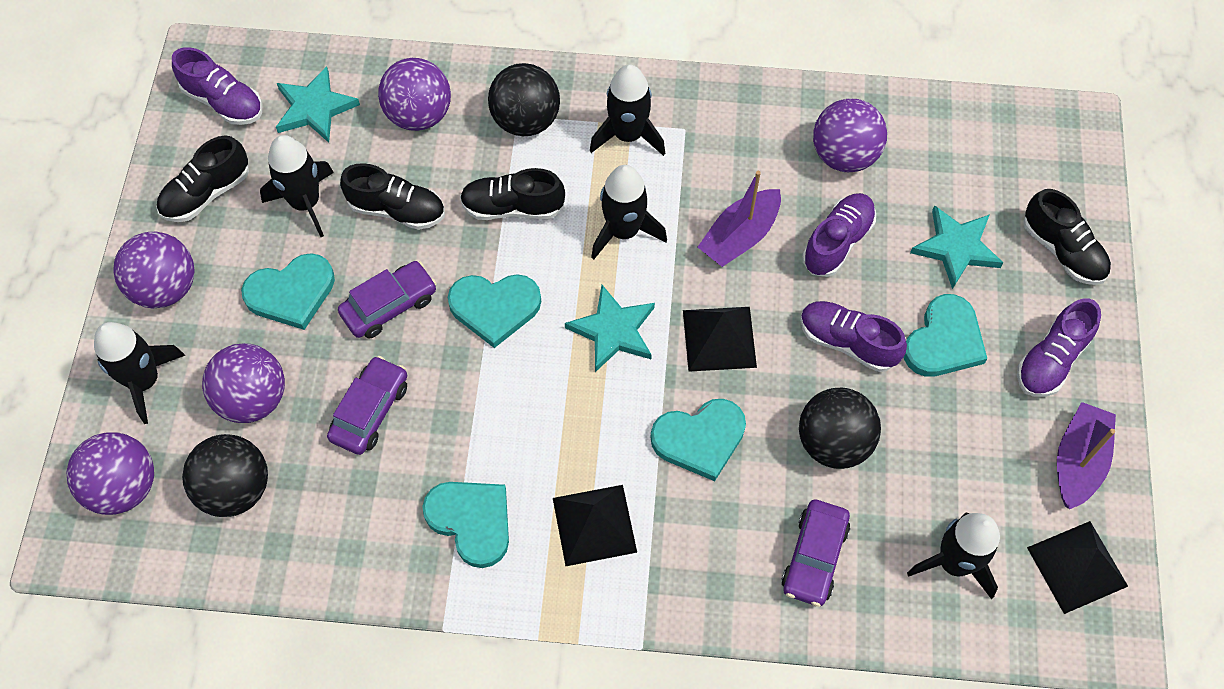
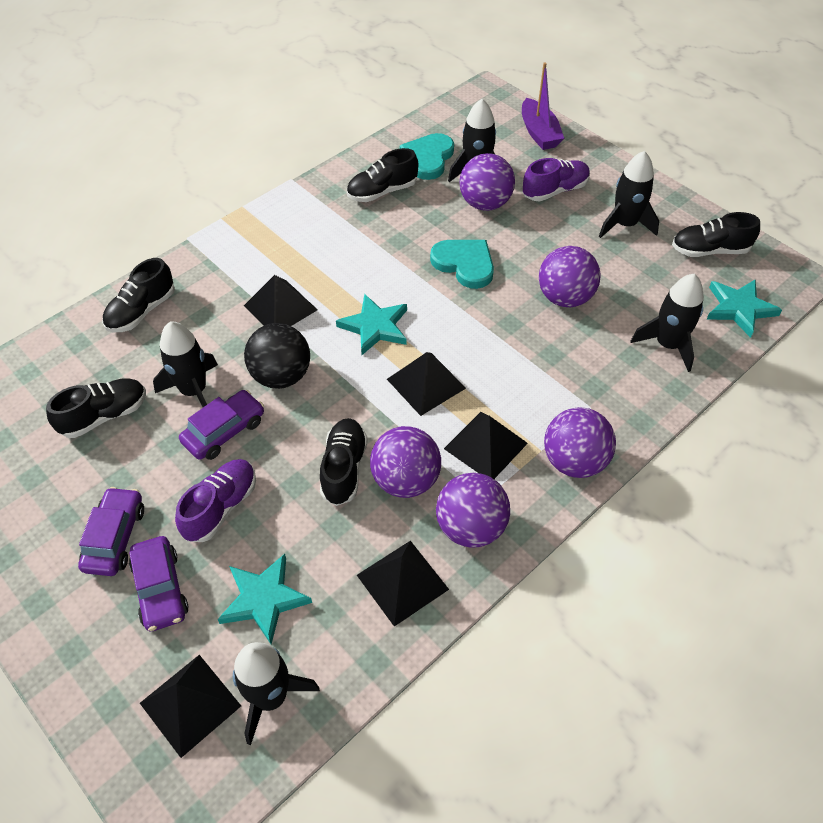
black ball: [182,434,268,517] [488,63,560,136] [799,388,881,469] = 3 -> [244,323,310,389] = 1
black pyramid: [553,485,637,566] [683,307,757,372] [1027,521,1128,614] = 3 -> [140,655,241,758] [244,275,317,326] [357,541,449,627] [387,352,466,416] [444,412,528,479] = 5
black shoe: [156,136,249,222] [340,163,445,230] [460,168,565,220] [1023,189,1111,285] = 4 -> [46,378,146,438] [102,258,175,332] [320,418,368,506] [347,148,418,202] [672,212,760,257] = 5
purple boat: [698,171,781,267] [1057,402,1116,509] = 2 -> [522,63,564,150] = 1
purple shoe: [172,47,262,125] [800,301,907,372] [802,193,876,277] [1017,298,1101,397] = 4 -> [175,459,256,542] [523,158,590,201] = 2
turquoise heart: [241,253,335,330] [422,482,509,568] [448,274,541,348] [651,399,746,481] [904,294,987,377] = 5 -> [400,133,454,180] [430,240,494,289] = 2

